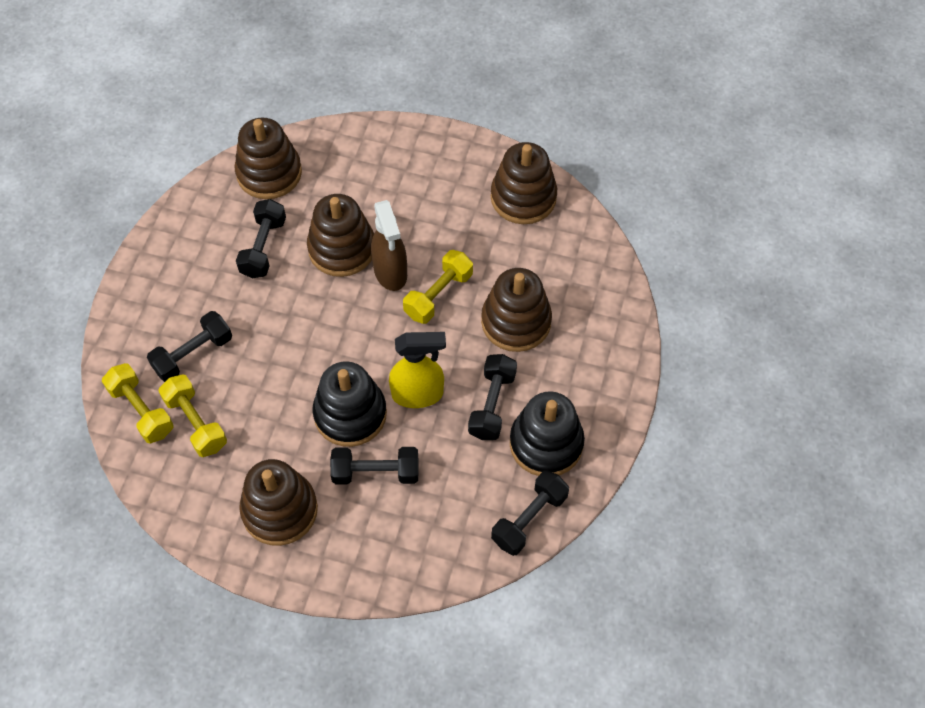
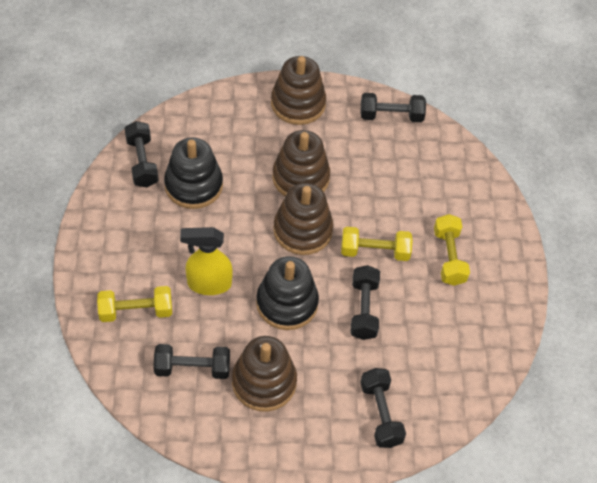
brown spray bottle: [371,200,407,291] = 1 -> none = 0
brown stacking toy: [235,118,302,199] [239,459,318,546] [307,194,374,277] [481,268,552,352] [491,142,557,224] = 5 -> [232,336,297,412] [271,56,326,125] [272,130,330,196] [273,183,333,255] = 4

